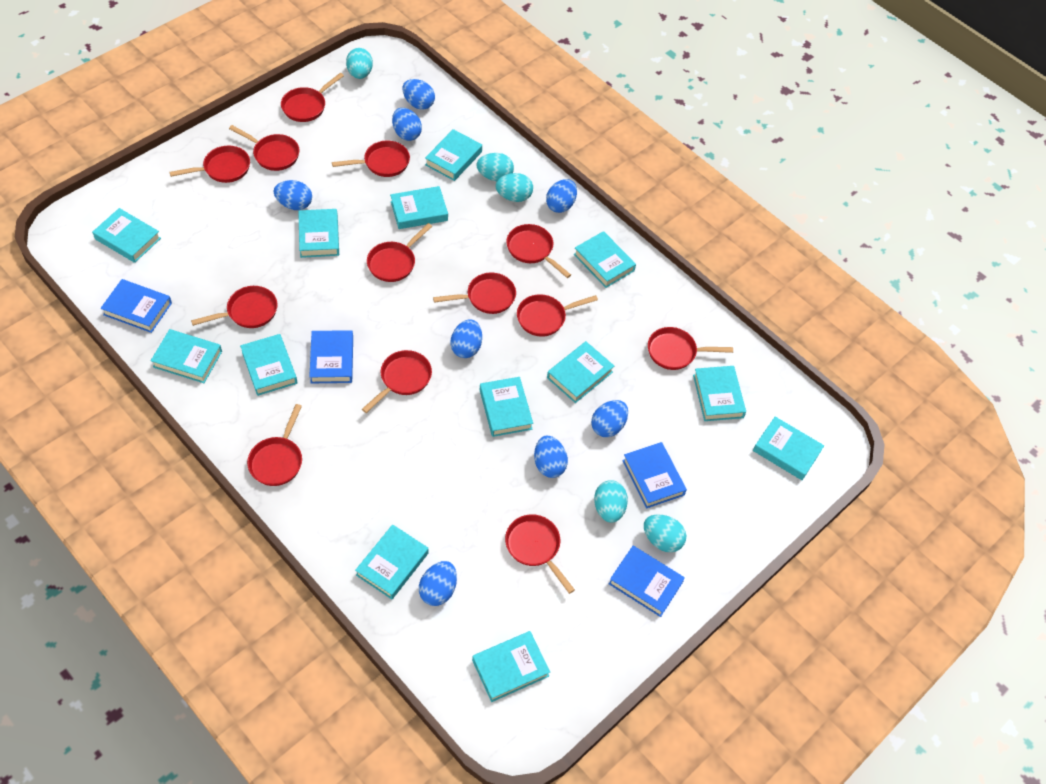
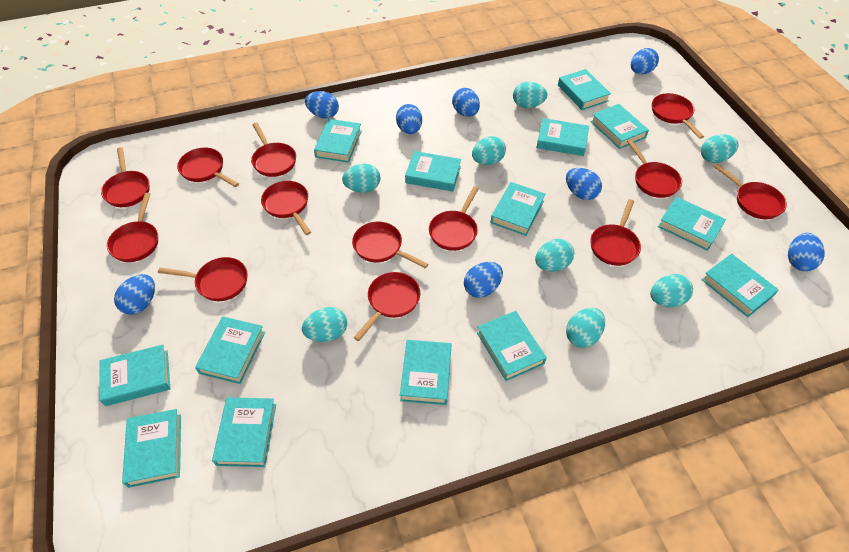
blue book: [100,279,172,333] [309,330,353,384] [609,546,685,617] [622,442,687,508] = 4 -> none = 0
turquoise book: [92,208,161,263] [151,329,222,383] [240,334,297,396] [298,209,339,258] [355,524,428,600] [390,186,448,229] [425,129,482,181] [472,631,550,702] [480,377,533,437] [547,341,614,403] [574,231,636,288] [693,366,746,421] [753,417,824,480] = 13 -> [99,345,170,406] [122,409,181,488] [195,316,265,384] [212,397,276,467] [314,119,362,163] [400,340,452,405] [405,151,461,191] [477,311,547,381] [491,182,546,236] [536,118,589,156] [558,69,611,110] [591,104,649,149] [658,197,726,251] [701,254,779,317] = 14
turquoise egg: [346,48,373,79] [477,153,514,181] [495,173,533,202] [594,480,628,523] [644,515,686,552] = 5 -> [302,307,347,342] [342,164,380,193] [472,136,506,165] [513,82,547,108] [535,239,574,272] [566,308,605,348] [650,274,693,307] [701,134,739,163] = 8

